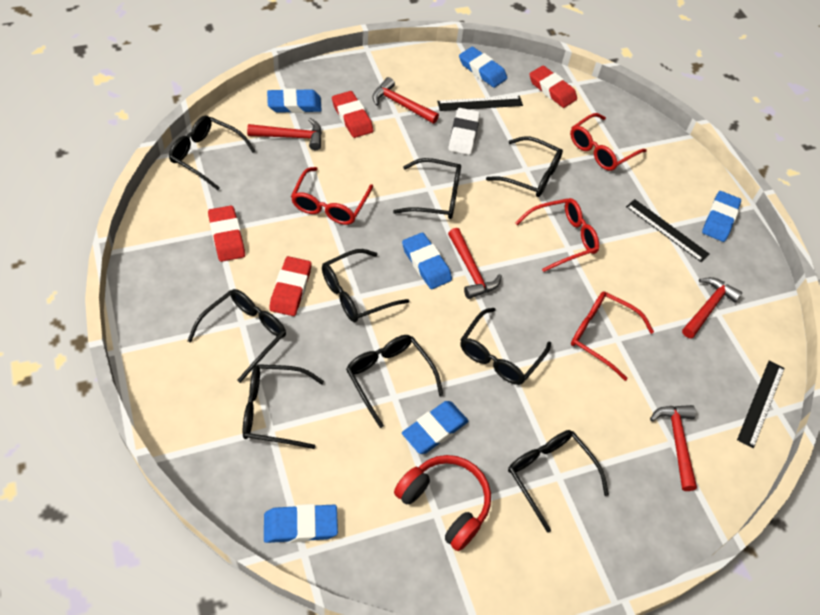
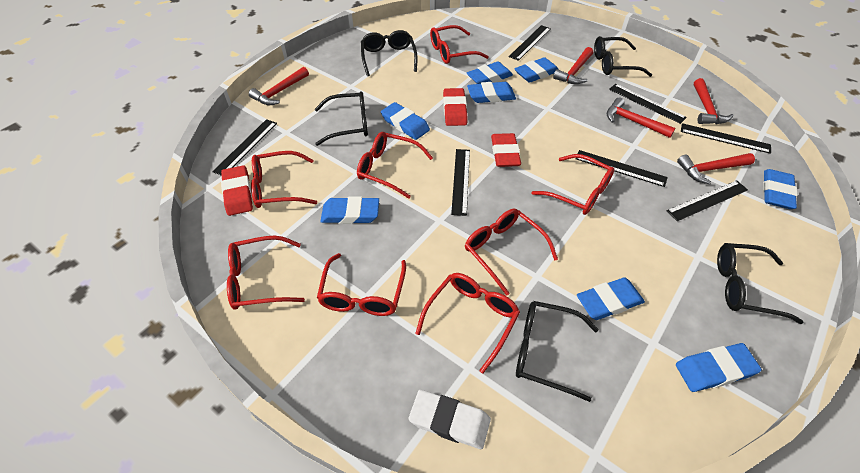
black glasses: [169,116,255,190] [188,289,286,383] [243,364,324,449] [322,249,409,322] [346,335,443,428] [393,158,461,219] [460,308,551,385] [486,136,563,197] [508,430,609,533] = 9 -> [315,91,368,146] [361,30,418,76] [516,301,598,402] [594,36,652,77] [717,243,803,324] = 5
black ruler: [437,96,523,111] [626,199,710,262] [737,360,785,448] = 3 -> [212,119,277,176] [451,149,470,216] [509,25,551,61] [575,150,668,187] [609,84,687,124] [667,180,748,221] [681,123,771,154] = 7
blue eraser: [264,504,338,543] [267,88,322,113] [402,232,452,289] [402,401,469,454] [459,47,507,88] [702,191,741,242] = 6 -> [321,197,379,224] [381,102,430,140] [467,61,513,84] [467,82,516,103] [514,57,558,83] [577,277,645,320] [676,343,762,392] [763,169,798,209] = 8
red eraser: [208,206,245,262] [269,256,312,316] [332,91,373,138] [529,65,577,108] = 4 -> [221,165,253,216] [443,88,467,126] [491,133,521,167] = 3
red glasses: [291,167,373,225] [515,198,599,272] [570,113,647,171] [571,291,654,381] = 4 -> [227,236,305,310] [251,151,317,208] [317,253,406,316] [357,132,433,199] [415,273,520,373] [430,25,489,64] [465,209,558,296] [531,154,615,215] = 8
red headphones: [394,455,491,551] = 1 -> none = 0

